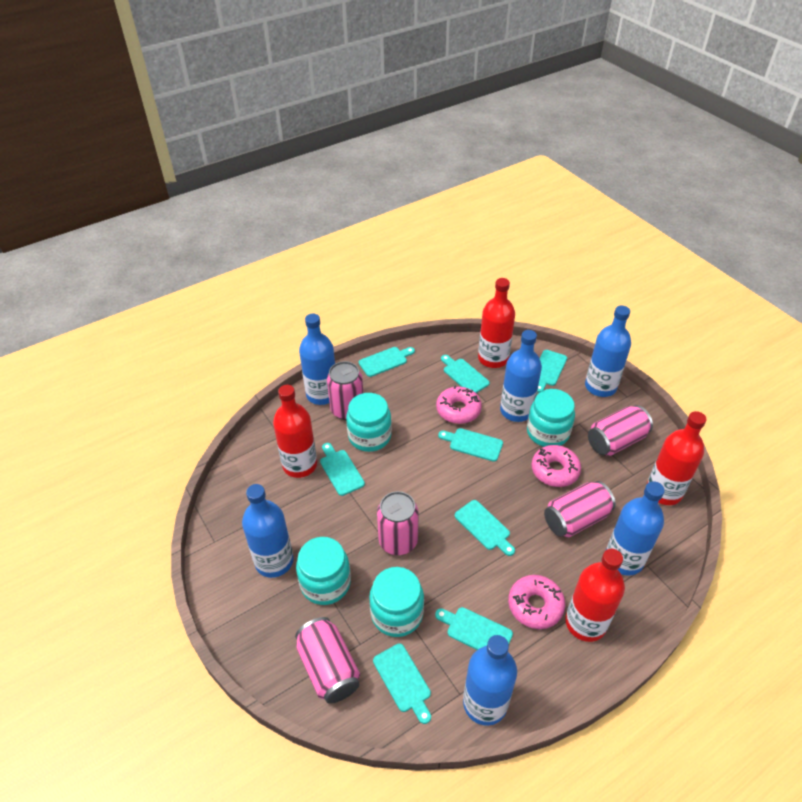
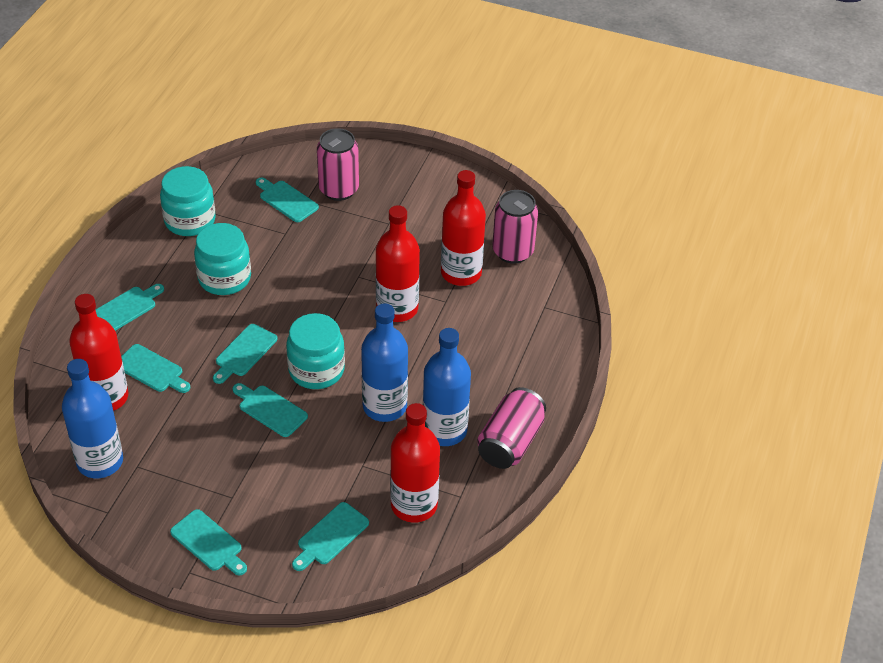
blue bottle: [242,484,293,578] [299,314,335,405] [463,635,517,726] [500,330,542,422] [585,306,631,397] [606,481,665,575] = 6 -> [62,359,123,478] [361,303,408,422] [423,328,471,446] = 3
pink can: [295,617,360,704] [327,361,363,420] [377,491,419,555] [544,481,616,538] [588,405,653,456] = 5 -> [317,128,359,201] [477,387,546,469] [493,190,538,264] = 3
pink donut: [436,386,482,424] [508,575,565,629] [531,445,581,487] = 3 -> none = 0
turquoise cutting board: [320,443,365,496] [359,347,415,377] [373,643,431,724] [435,607,513,650] [438,428,503,462] [441,355,490,393] [455,500,515,556] [537,350,567,393] = 8 -> [96,284,164,331] [121,344,190,393] [170,509,247,575] [213,324,277,384] [233,383,308,437] [256,177,319,222] [292,502,369,571] = 7
turquoise jar: [296,537,351,605] [346,393,392,452] [369,567,424,637] [527,389,575,447] = 4 -> [160,166,216,236] [194,223,251,295] [286,313,345,389] = 3

